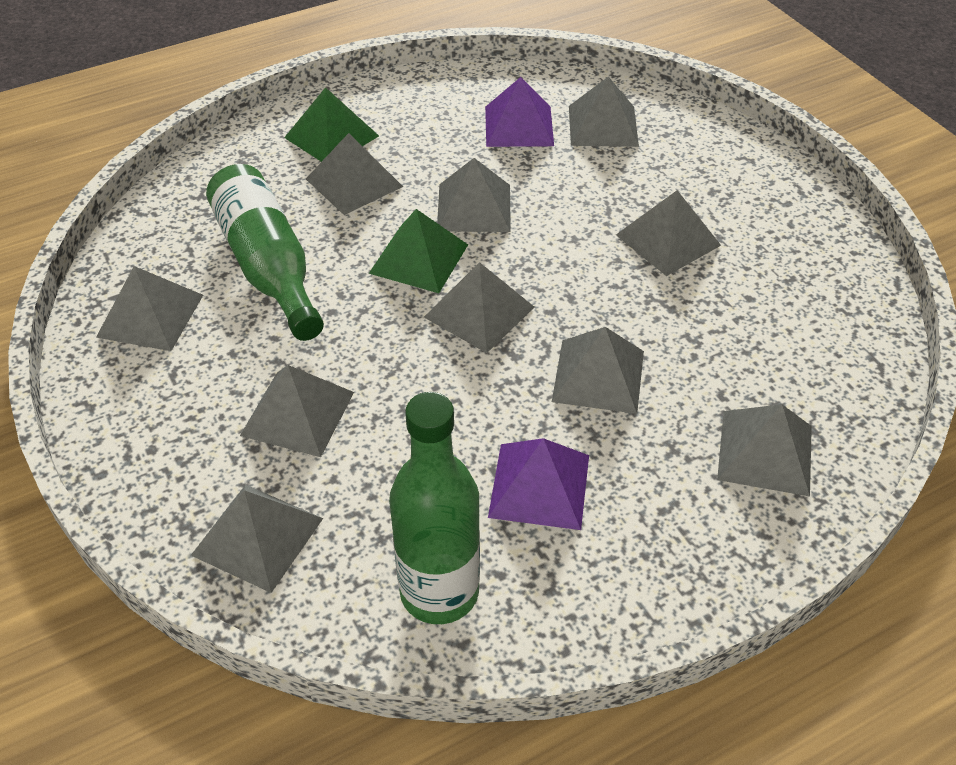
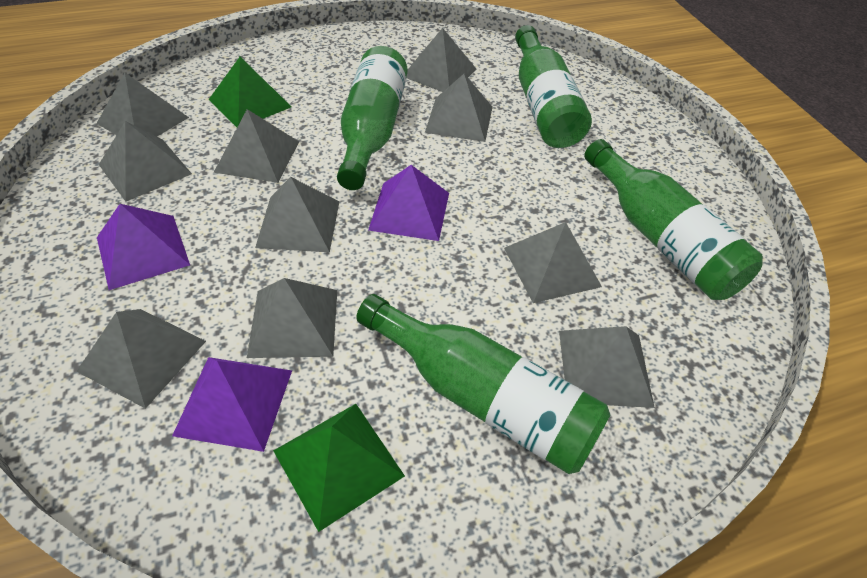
green bottle: [206,164,324,341] [389,392,480,624] = 2 -> [337,46,408,190] [356,294,610,474] [515,25,592,148] [584,139,763,300] = 4
purple pyramid: [485,77,554,147] [488,438,589,530] = 2 -> [97,204,190,290] [172,357,292,452] [368,165,449,241] = 3

